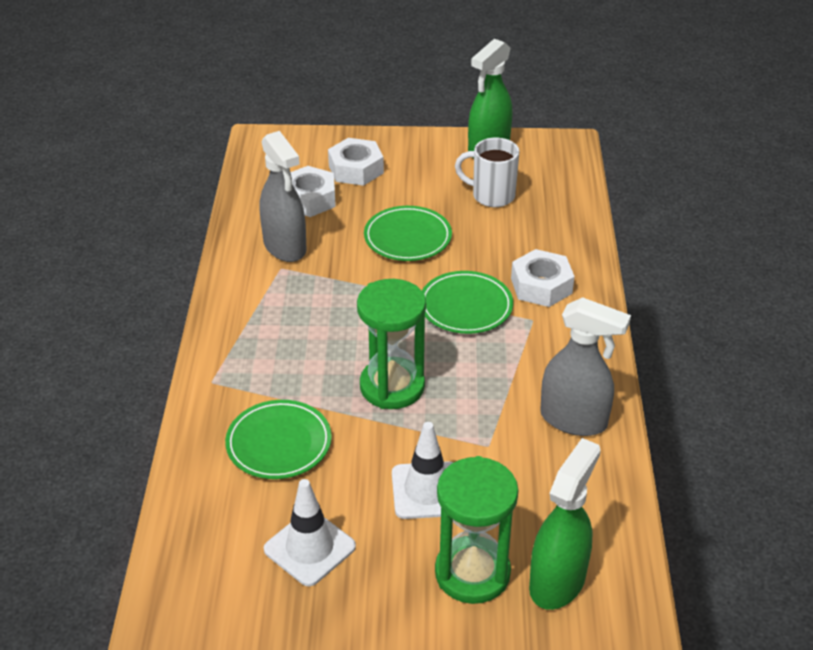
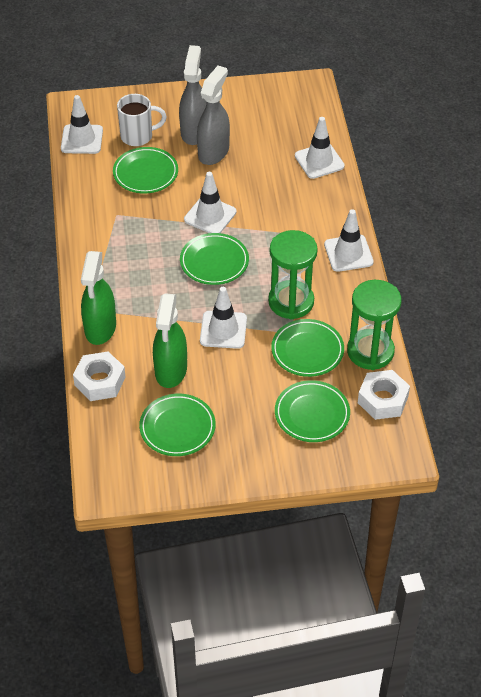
green plate: [225,400,332,479] [364,206,452,261] [422,271,513,334] = 3 -> [113,147,178,193] [139,394,216,456] [180,233,249,285] [271,319,344,377] [275,380,350,442] = 5
white nut: [291,166,336,217] [328,138,384,186] [511,249,575,307] = 3 -> [73,351,126,401] [358,370,410,420] = 2
white traffic cone: [264,479,356,586] [392,422,453,519] = 2 -> [61,95,103,154] [184,172,237,233] [200,287,247,349] [295,117,345,179] [324,209,374,272] = 5

